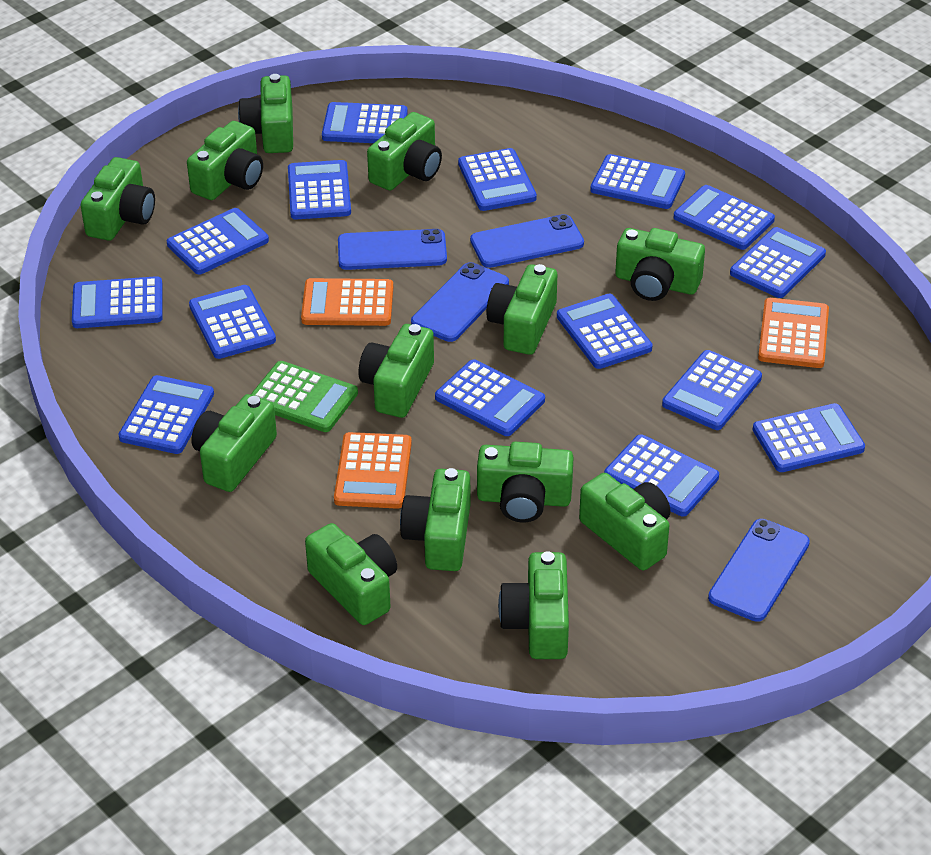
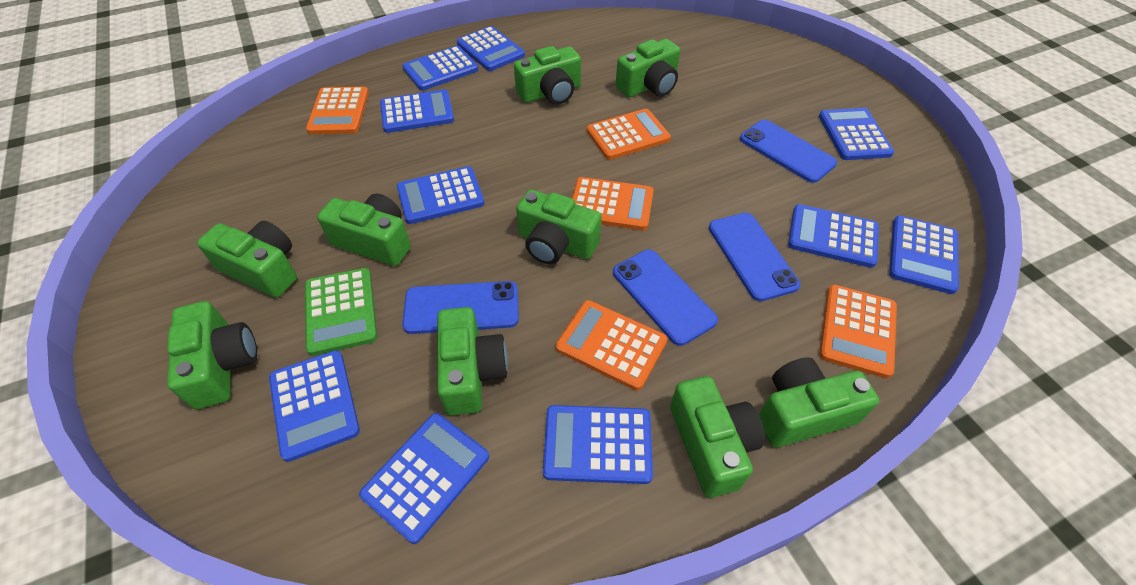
blue calculator: [72,276,163,328] [118,375,214,454] [167,208,269,274] [189,285,276,359] [288,160,351,219] [322,102,408,143] [435,359,545,436] [458,148,537,211] [557,294,653,369] [590,154,685,209] [604,434,719,517] [662,350,762,430] [674,185,775,250] [730,227,826,298] [753,403,865,472] = 15 -> [269,350,360,462] [359,413,489,544] [380,89,454,133] [397,166,484,224] [402,46,478,91] [457,26,525,71] [543,405,653,484] [788,204,879,268] [819,108,894,160] [889,216,959,294] = 10
green camera: [80,157,155,241] [187,121,263,200] [192,394,277,492] [238,74,293,153] [305,523,397,625] [359,324,434,418] [367,112,442,191] [400,468,470,571] [477,442,574,522] [486,264,557,355] [498,551,569,659] [579,473,670,570] [615,228,705,301] = 13 -> [167,301,257,409] [197,221,297,298] [317,194,411,266] [437,307,508,416] [514,46,581,104] [516,189,602,264] [616,39,680,97] [670,376,765,498] [759,357,879,448] = 9
orange calculator: [301,278,393,326] [334,432,412,509] [758,298,829,368] = 3 -> [306,87,369,134] [556,300,667,391] [572,177,654,230] [587,109,671,160] [819,285,897,378] = 5

